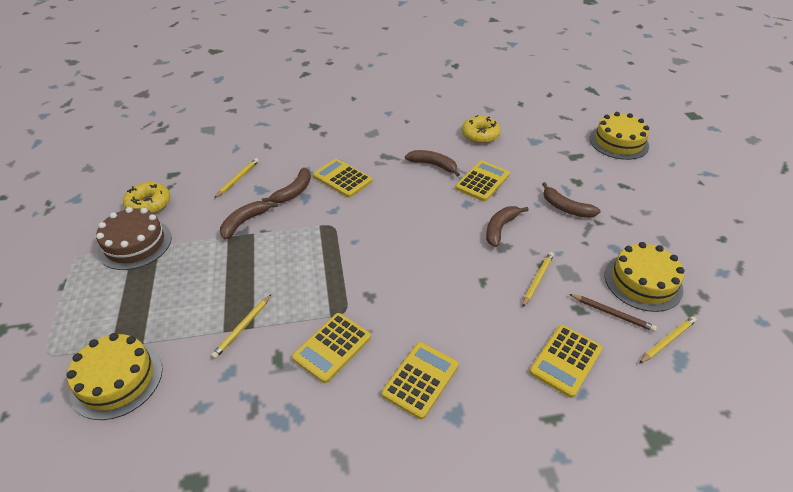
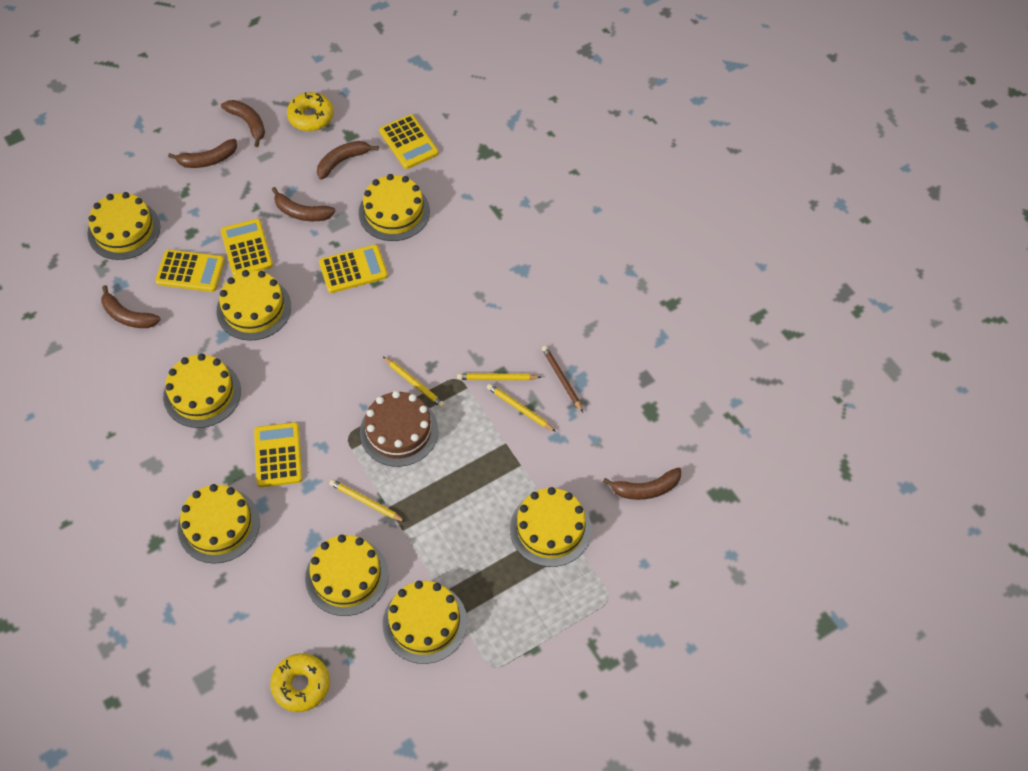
brown banana: [220,201,278,240] [262,168,311,203] [405,150,460,177] [486,206,529,247] [542,182,601,218] = 5 -> [101,285,161,328] [168,139,237,168] [221,100,265,147] [272,187,335,221] [317,141,379,180] [603,467,681,500] = 6
yellow cake: [66,333,163,420] [590,112,649,160] [604,242,685,312] = 3 -> [87,192,160,260] [163,353,241,428] [178,484,260,564] [217,270,291,341] [305,535,389,616] [359,174,430,241] [383,581,467,664] [510,487,592,567] = 8

